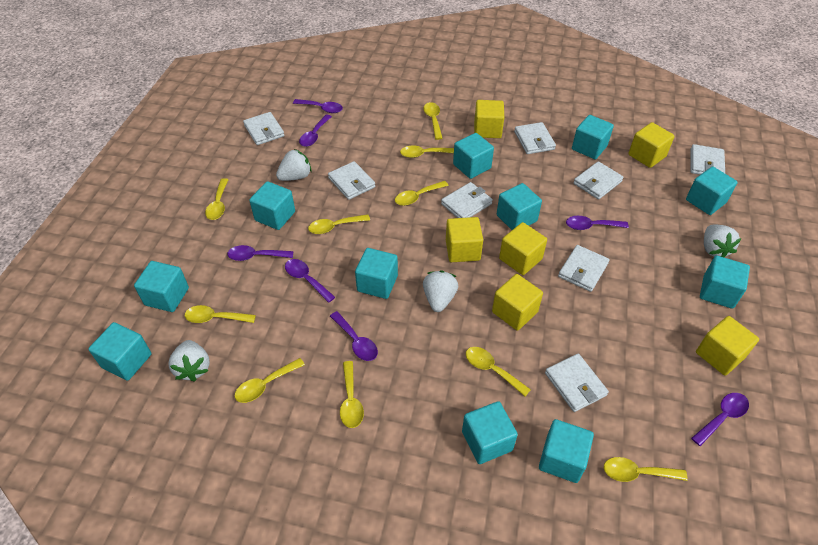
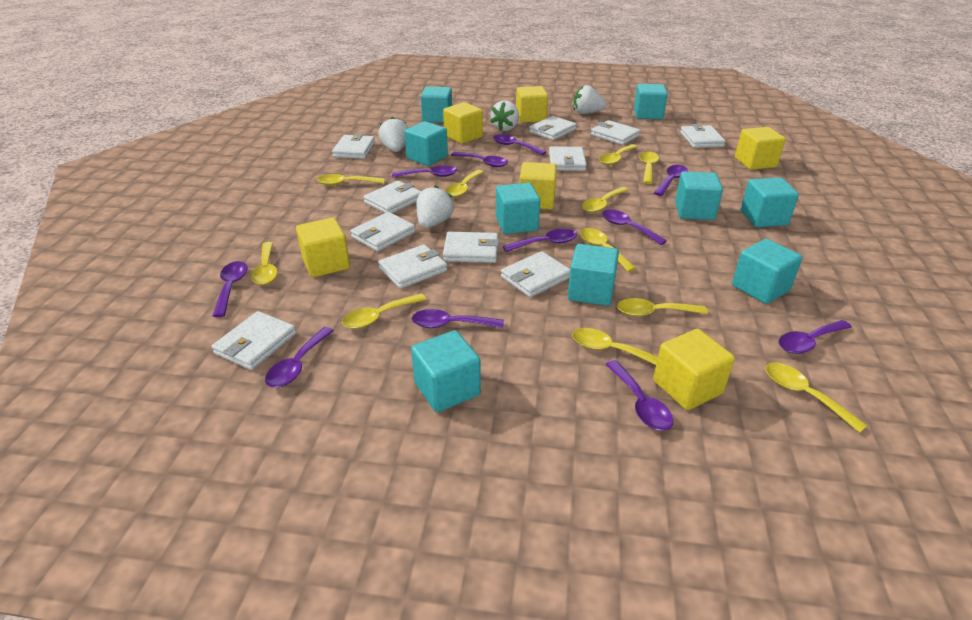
purple spoon: [227,245,293,261] [285,259,335,303] [293,99,343,113] [299,115,332,147] [330,311,378,361] [566,216,629,230] [691,393,749,446] = 7 -> [212,261,248,317] [265,327,334,388] [392,166,457,177] [412,309,504,328] [451,152,508,167] [493,134,546,155] [503,229,577,252] [602,209,667,245] [606,360,673,431] [654,165,688,196] [778,320,852,354] = 11
turquoise cube: [88,322,152,381] [134,261,189,312] [249,181,295,230] [355,248,398,299] [453,133,494,179] [462,401,518,464] [497,183,542,230] [539,419,594,483] [572,115,614,159] [686,166,738,215] [700,256,750,309] = 11 -> [404,121,448,166] [411,330,481,412] [421,87,452,123] [496,183,540,234] [568,244,619,306] [634,84,668,119] [675,171,723,220] [732,239,802,304] [741,178,799,227] = 9
white wallet: [243,112,284,145] [328,161,375,200] [441,182,493,218] [514,122,556,154] [545,354,609,412] [558,245,609,292] [573,161,624,200] [691,144,725,175] = 8 -> [212,311,296,370] [332,133,375,159] [350,212,415,252] [363,181,421,213] [378,244,447,289] [443,232,499,263] [501,251,570,297] [529,116,577,140] [549,146,587,171] [591,120,640,145] [680,124,726,148] = 11
yellow spoon: [185,305,256,323] [205,178,229,220] [235,358,305,403] [308,214,370,234] [340,361,364,428] [395,181,449,206] [400,146,454,158] [423,102,443,140] [466,347,531,397] [604,457,688,482] = 10 -> [251,242,278,285] [317,174,385,186] [342,293,427,329] [445,170,484,197] [572,328,658,365] [580,228,636,272] [582,187,628,213] [599,144,638,165] [617,298,708,316] [640,152,659,184] [766,362,868,433] = 11

